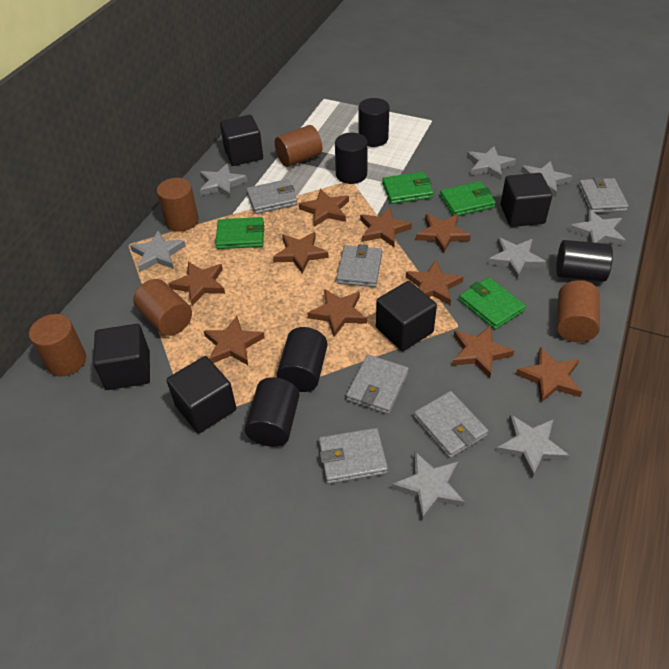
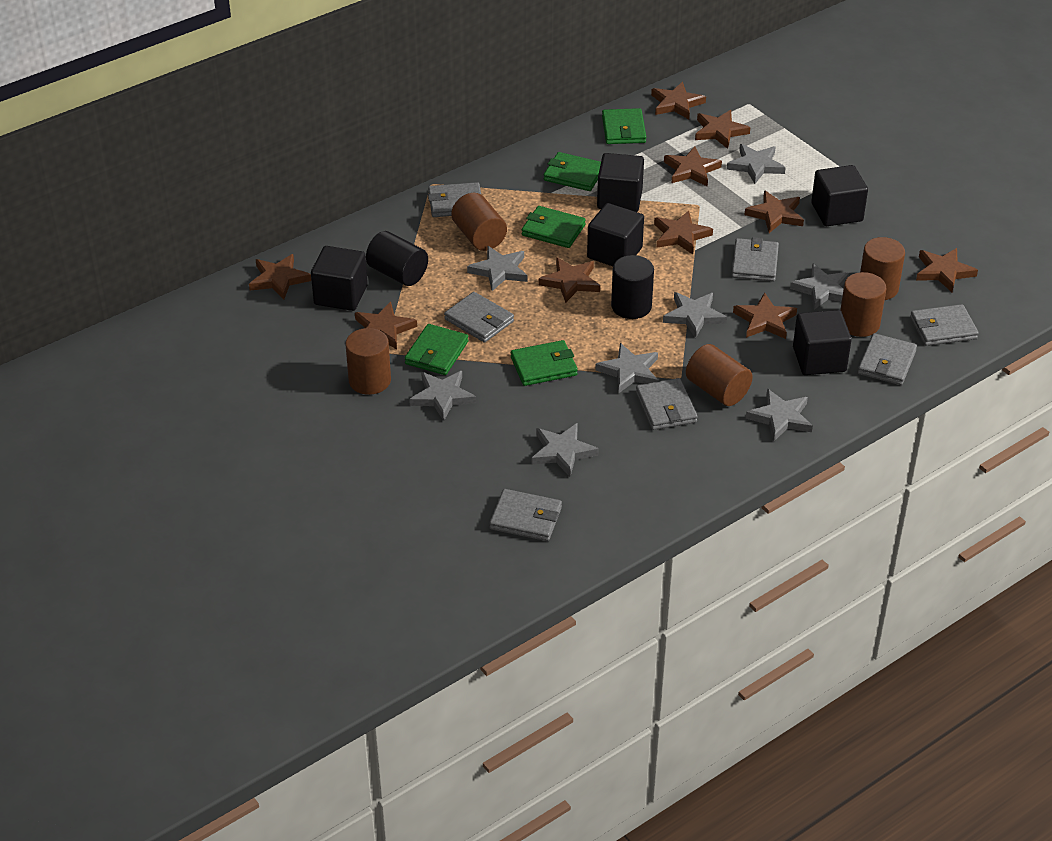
black cylinder: [245,377,300,447] [277,327,328,392] [335,133,368,184] [359,98,389,147] [556,240,613,282] = 5 -> [366,231,428,286] [611,255,654,319] = 2
green wallet: [215,217,264,249] [382,172,434,204] [440,181,496,216] [459,277,526,330] = 4 -> [404,324,469,375] [511,340,578,386] [522,206,586,248] [544,152,601,191] [602,108,646,144] = 5
grey wallet: [246,179,298,214] [319,428,388,484] [336,244,382,287] [346,355,409,414] [414,391,488,458] [578,177,628,213] = 6 -> [428,182,481,217] [444,292,514,343] [489,489,562,541] [636,378,697,430] [731,237,779,282] [858,333,917,385] [910,304,979,346] = 7

